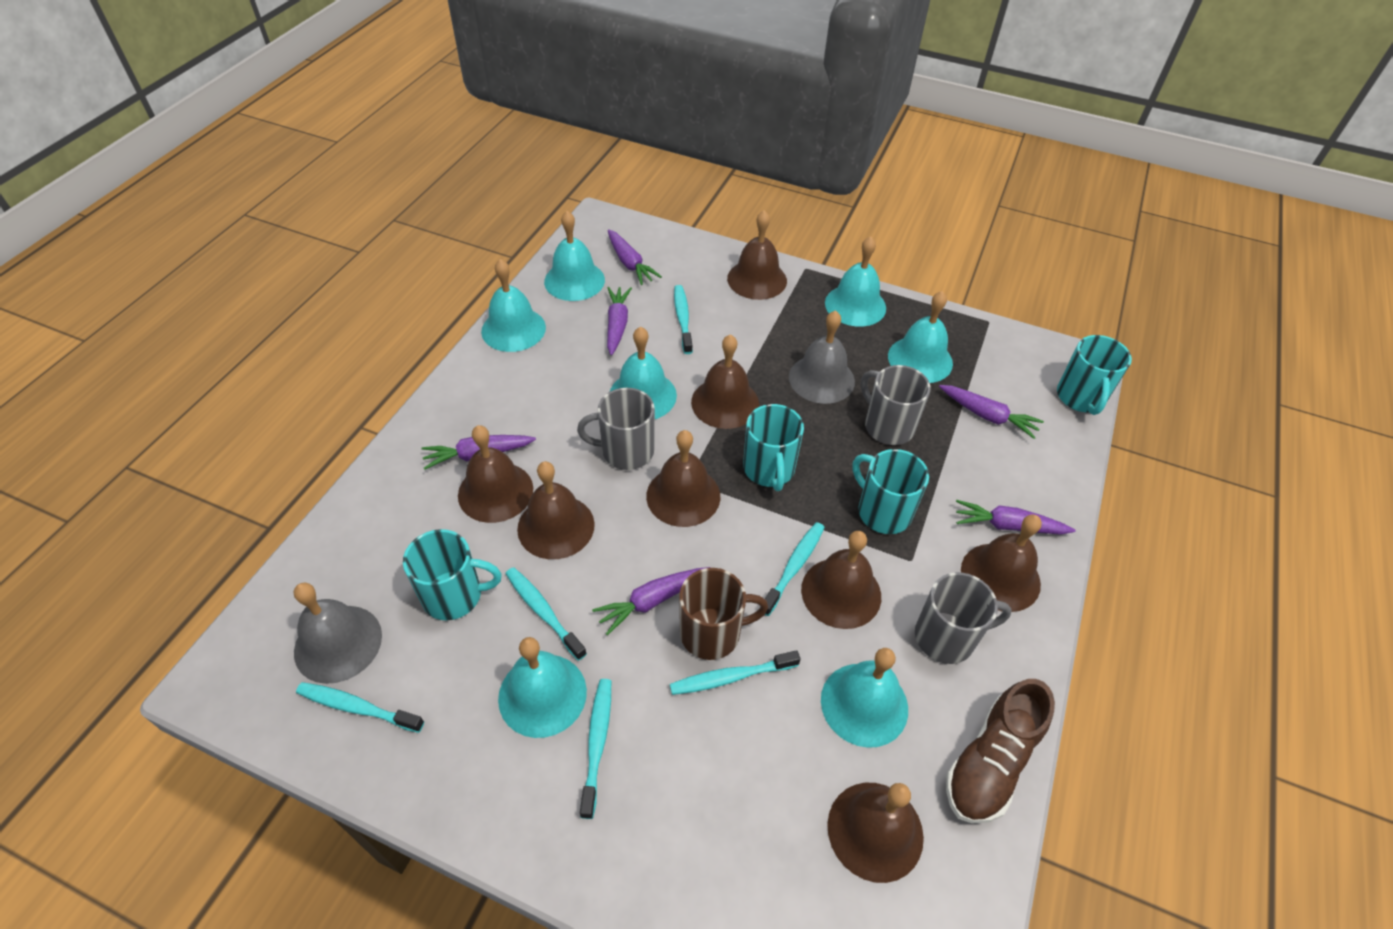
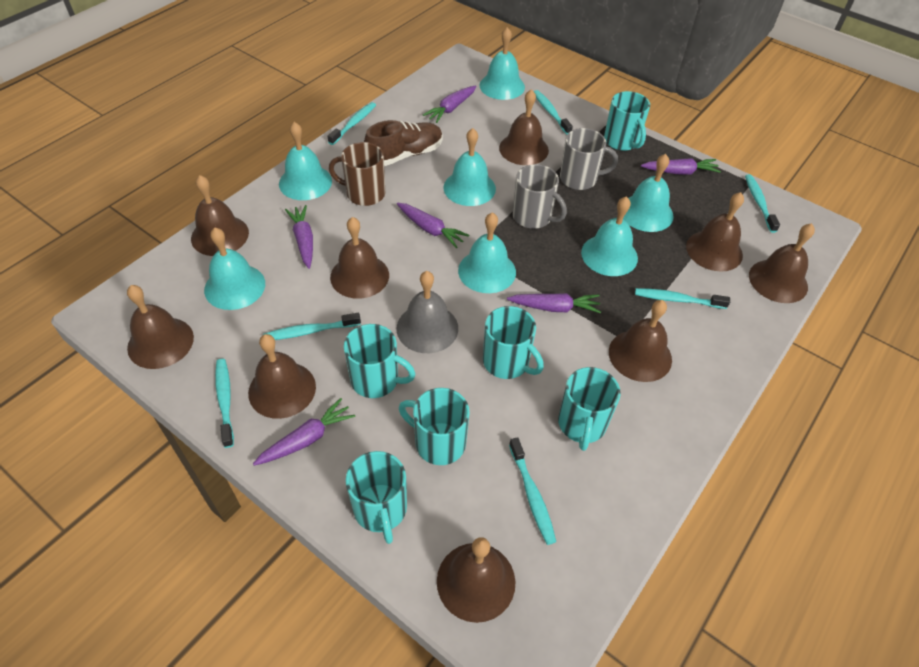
brown bell: [458,425,533,523] [517,461,595,559] [646,430,720,527] [691,334,759,429] [727,210,787,300] [801,531,881,629] [827,783,924,883] [961,514,1042,612] = 8 -> [127,285,194,369] [191,175,249,256] [248,334,316,419] [330,217,389,299] [437,537,515,623] [499,89,549,165] [609,300,672,382] [686,192,744,272] [749,223,815,303] = 9
grey bell: [294,583,382,684] [789,310,855,404] = 2 -> [396,271,458,353] = 1
grey mug: [577,388,655,470] [861,365,931,445] [915,572,1012,664] = 3 -> [513,164,567,229] [560,128,618,190] = 2
turquoise mug: [403,529,502,620] [743,404,804,491] [852,449,929,534] [1057,335,1132,415] = 4 -> [344,324,416,398] [346,451,407,544] [399,388,470,465] [483,306,544,379] [558,367,621,451] [604,91,650,151] = 6
turquoise toothbrush: [296,682,424,733] [505,567,587,661] [580,679,611,819] [670,650,801,695] [674,285,693,354] [765,522,825,616] = 6 -> [215,359,234,448] [263,313,361,340] [327,102,376,145] [509,437,556,545] [534,90,573,135] [635,288,730,309] [745,174,780,233] = 7

